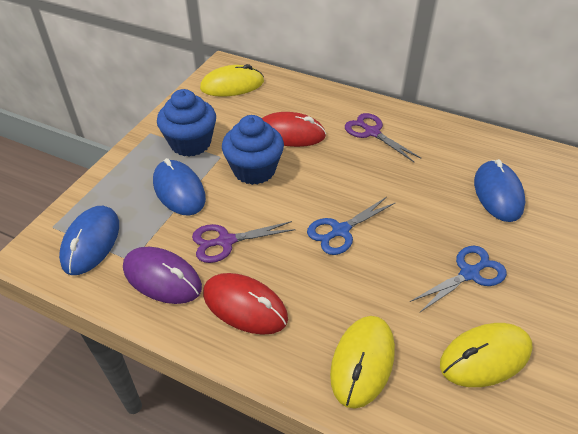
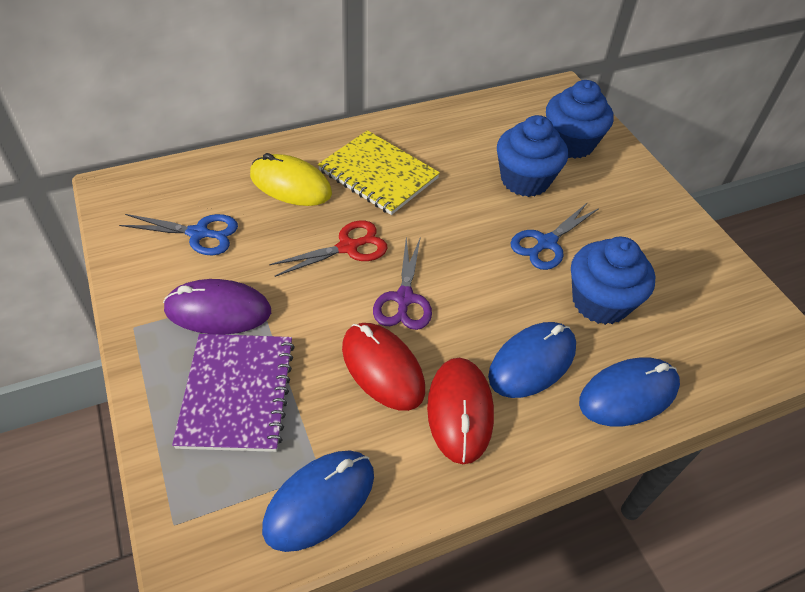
blue cupcake: [157,89,216,157] [222,115,284,185] = 2 -> [497,115,568,197] [546,80,614,159] [571,237,656,325] = 3
purple notebook: none = 0 -> [172,334,295,452] = 1
purple scissors: [192,221,296,263] [345,113,421,162] = 2 -> [373,236,432,330] = 1
red scissors: none = 0 -> [269,221,388,277] = 1
yellow mouse: [200,64,264,97] [330,316,395,409] [440,323,533,387] = 3 -> [250,153,332,206] = 1
yellow notebook: none = 0 -> [318,130,440,215] = 1

